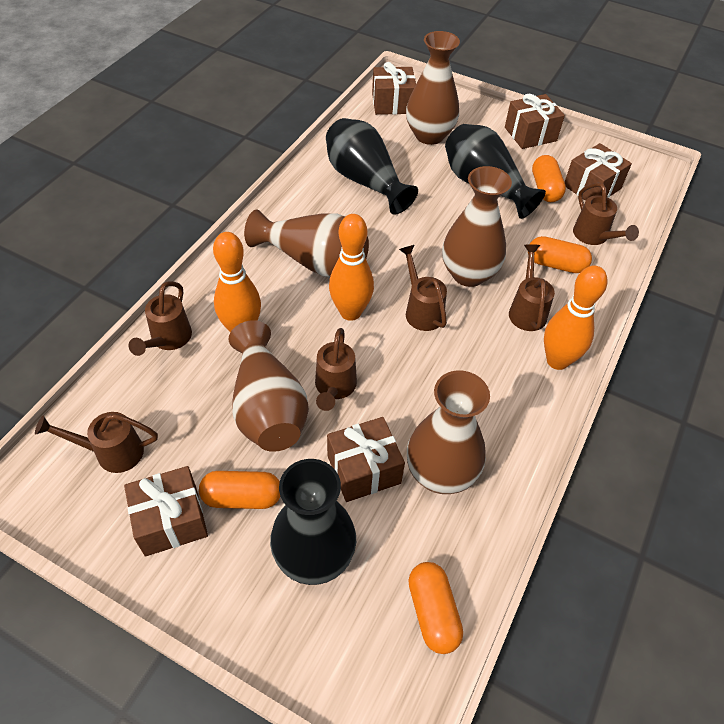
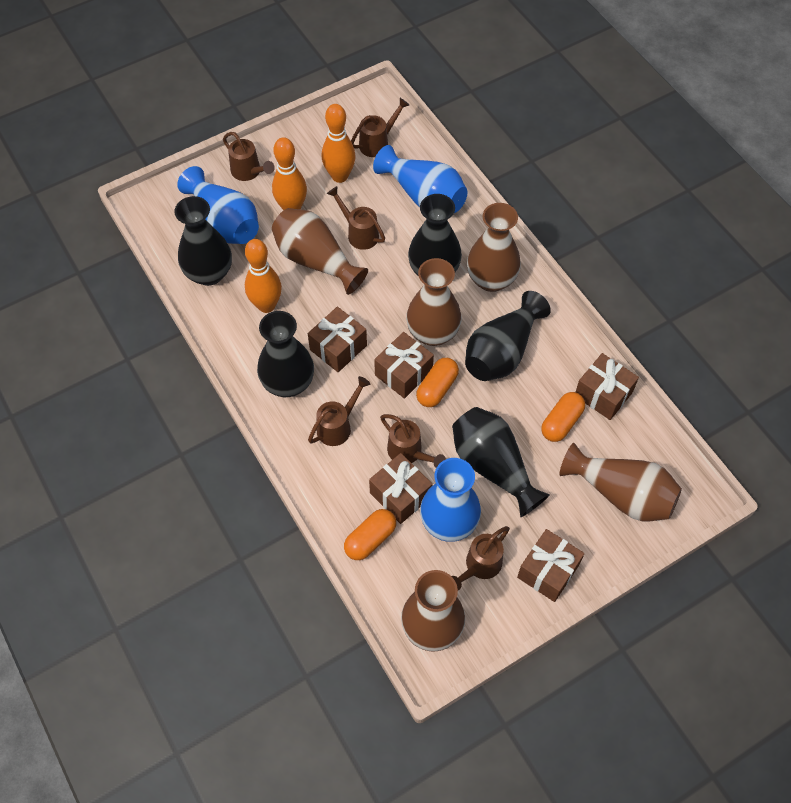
black vase: [270,459,356,585] [326,118,418,215] [445,124,546,219] = 3 -> [174,196,232,286] [257,311,314,397] [408,194,462,276] [452,407,550,517] [465,291,551,381] = 5
blue vase: none = 0 -> [177,166,259,244] [373,145,468,213] [420,458,481,542] = 3
orange capsule: [199,471,280,509] [408,562,463,654] [528,236,592,273] [532,155,566,202] = 4 -> [344,509,396,560] [416,358,459,407] [541,392,585,442] = 3

